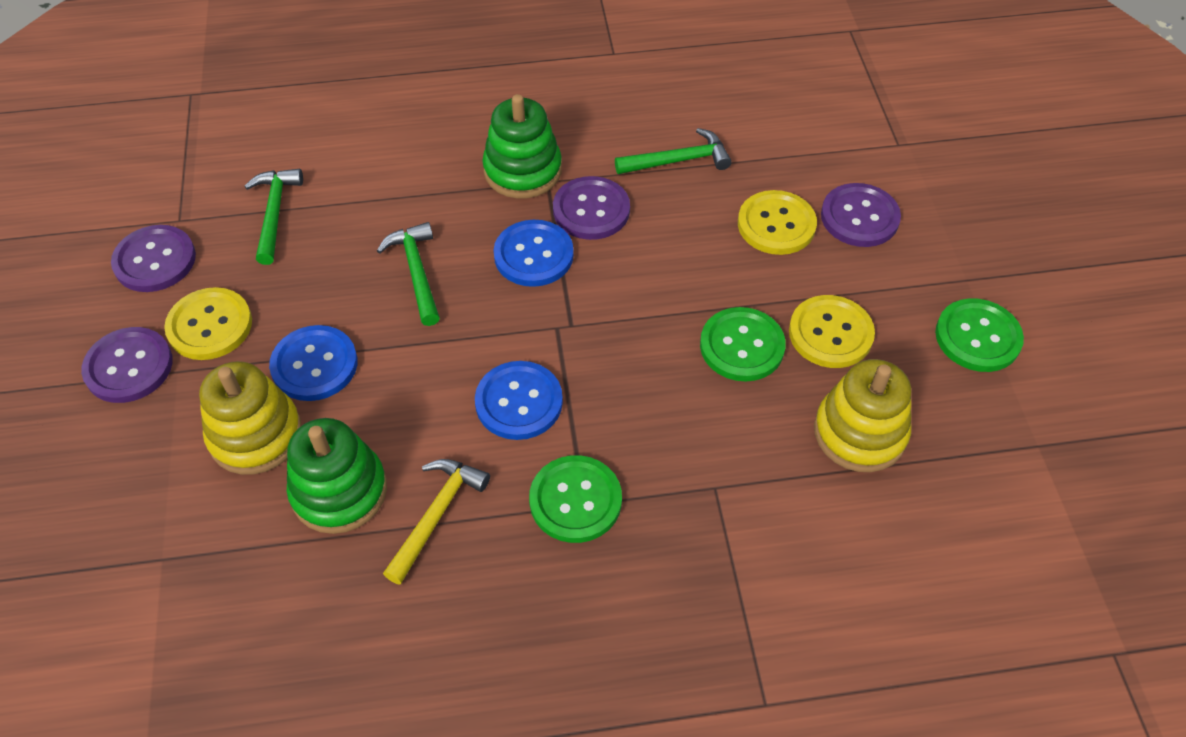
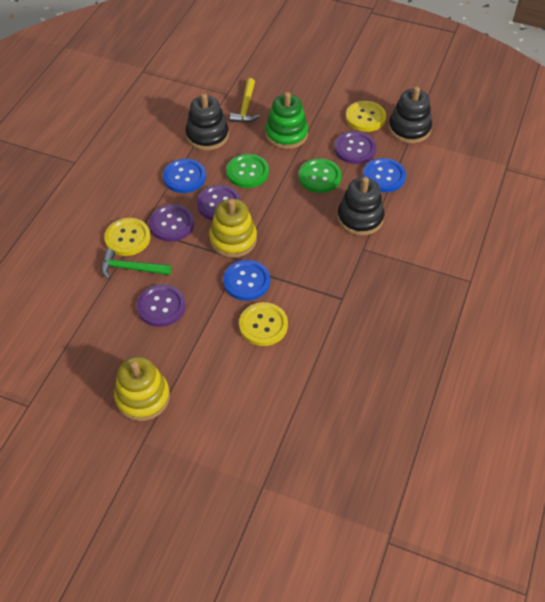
black stacking toy: none = 0 -> [186,93,229,151] [337,177,384,236] [388,87,432,144] = 3
green button: [529,455,622,543] [700,307,786,381] [935,298,1024,372] = 3 -> [226,154,269,188] [299,158,341,193] = 2
green hammer: [244,169,303,265] [377,222,440,326] [615,128,732,174] = 3 -> [101,249,171,279] = 1
green stacking toy: [287,418,387,534] [483,94,562,198] = 2 -> [265,92,308,149] = 1

